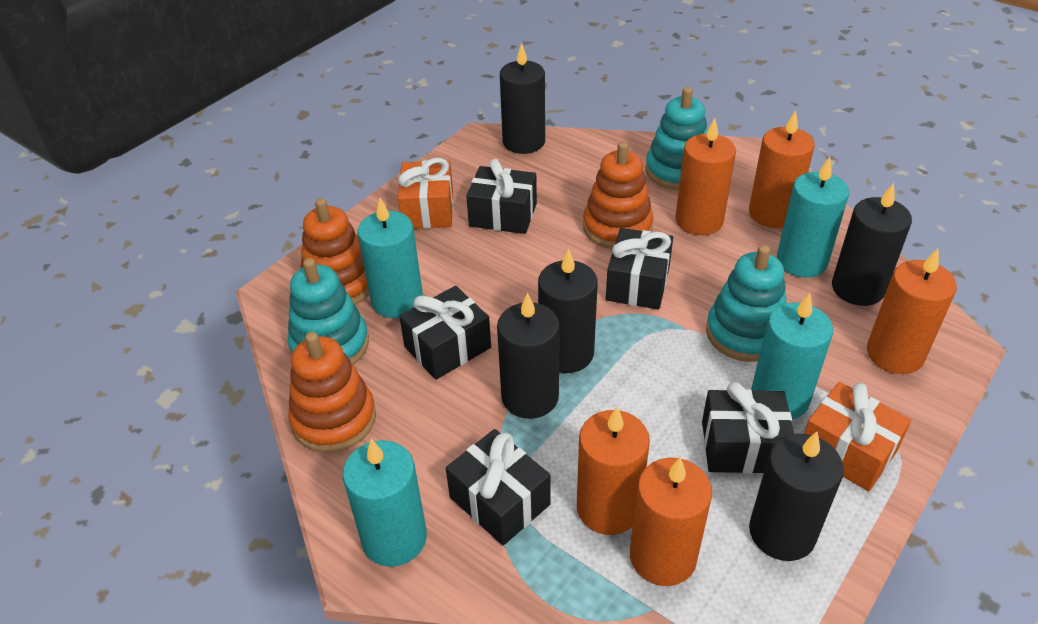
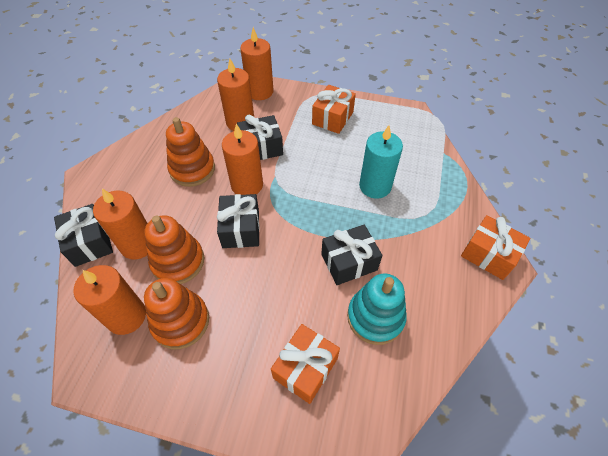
black candle: [497,292,560,419] [500,43,545,154] [538,248,598,373] [749,432,844,561] [832,183,912,306] = 5 -> none = 0
black gift: [399,286,491,380] [446,429,551,546] [466,159,537,234] [606,228,673,310] [702,382,794,474] = 5 -> [54,204,113,267] [217,194,260,248] [237,115,283,160] [321,225,382,285] = 4
orange gift: [398,158,453,229] [804,382,911,491] = 2 -> [271,324,340,404] [312,85,356,134] [461,215,531,280] = 3
turquoise candle: [343,439,427,567] [357,198,423,318] [751,293,833,419] [777,157,849,278] = 4 -> [359,125,403,199] = 1
turquoise stacking toy: [288,258,369,365] [645,87,707,190] [706,245,787,362] = 3 -> [347,273,407,345] = 1

